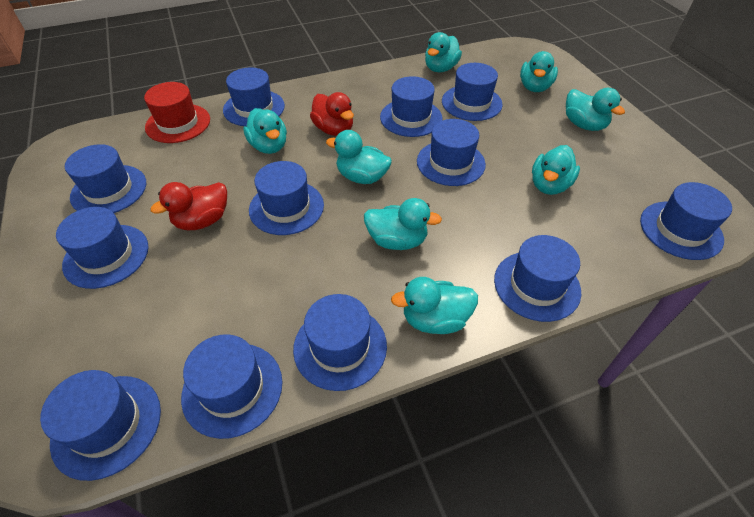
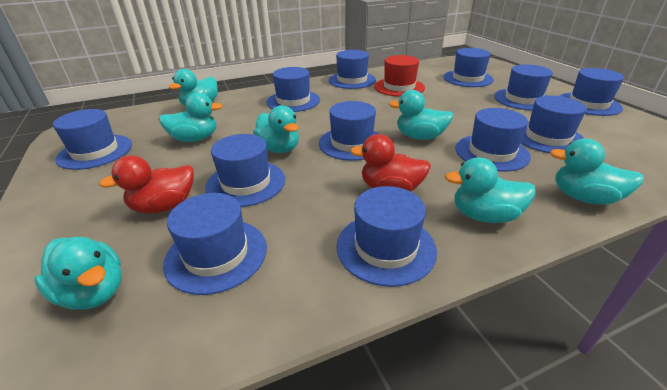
turquoise duck: [243,108,287,154] [326,130,392,184] [364,198,442,250] [391,277,478,334] [425,32,462,72] [520,51,558,92] [532,145,580,195] [566,88,625,131] = 8 -> [34,237,122,309] [159,92,222,142] [169,69,218,106] [253,105,299,153] [389,90,453,140] [445,157,535,223] [550,139,644,205] = 7

